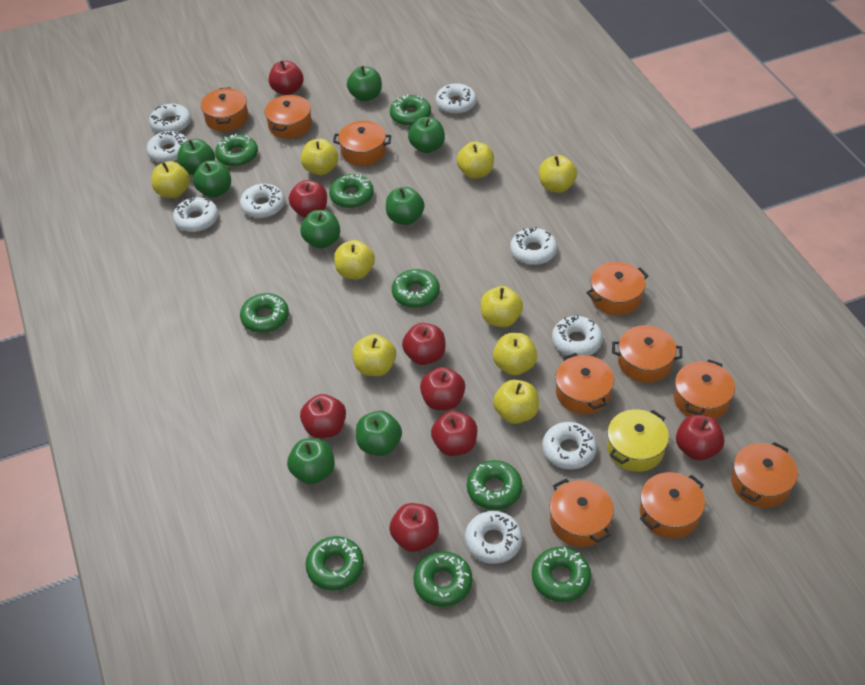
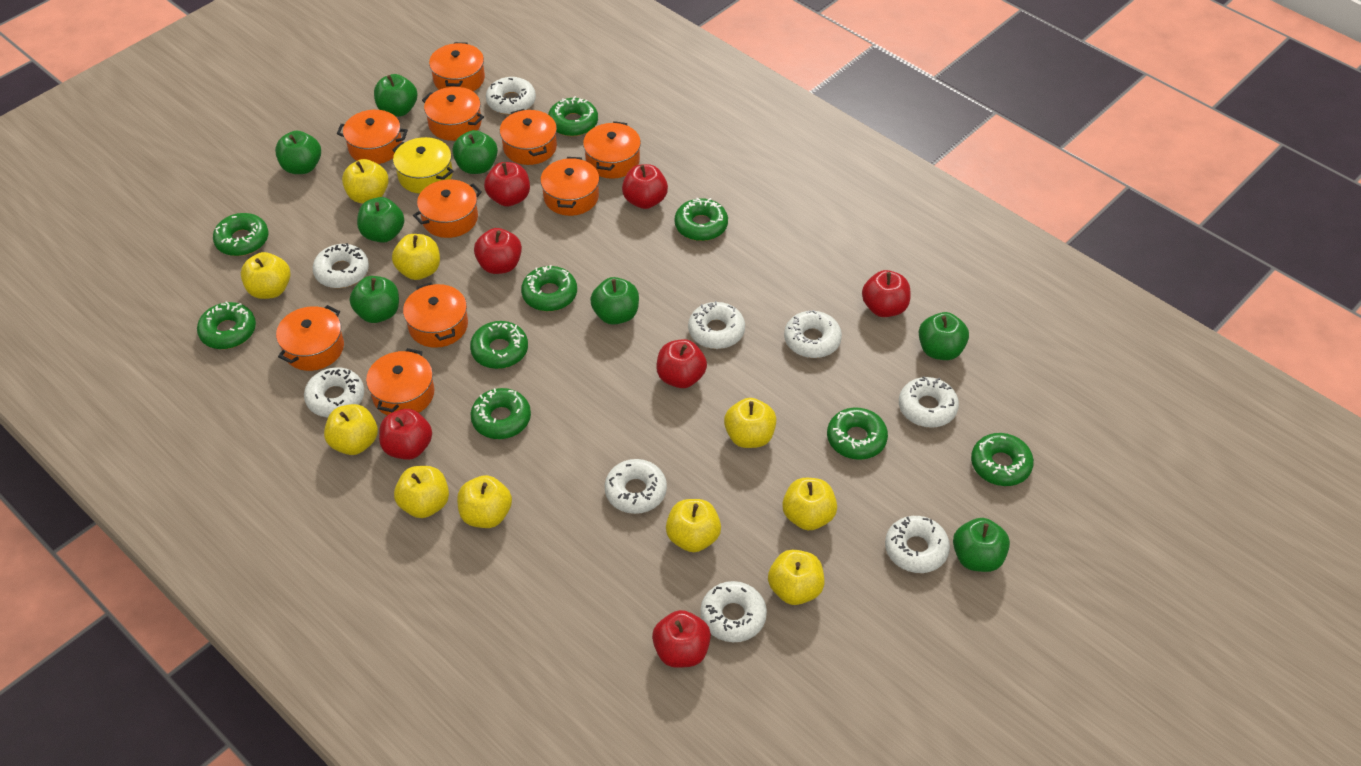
red apple: [269,60,304,95] [289,180,327,218] [300,394,346,438] [389,503,439,552] [402,323,446,365] [420,367,465,410] [431,411,477,456] [676,415,724,461] = 8 -> [379,409,432,460] [474,228,522,274] [484,162,530,207] [622,164,668,209] [652,610,711,668] [656,339,707,388] [862,270,911,317] = 7
yellow apple: [152,161,190,198] [301,139,338,175] [334,240,375,280] [352,334,396,376] [457,141,494,179] [481,286,523,327] [493,333,537,375] [493,380,539,424] [539,155,577,193] = 9 -> [241,252,291,299] [324,404,378,455] [342,159,389,203] [392,234,440,280] [394,466,449,518] [457,475,512,528] [666,499,721,552] [724,398,776,448] [768,550,824,605] [782,478,837,530] = 10

